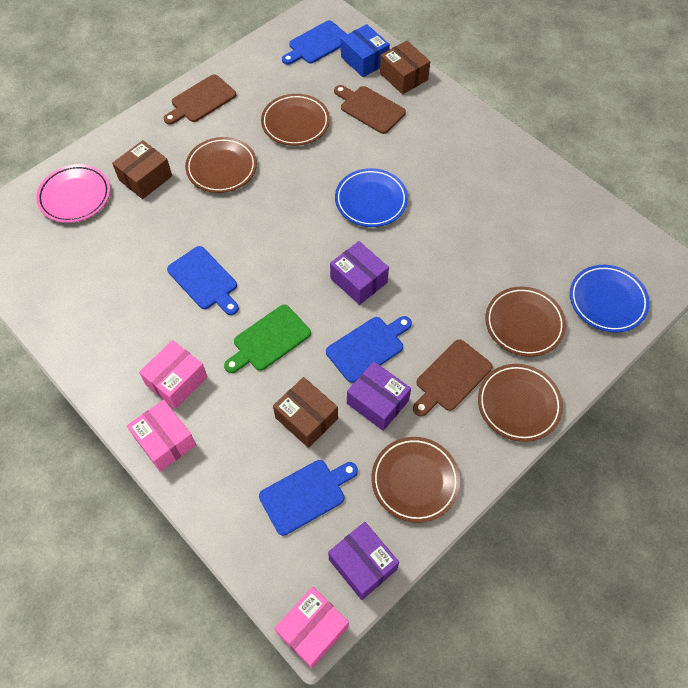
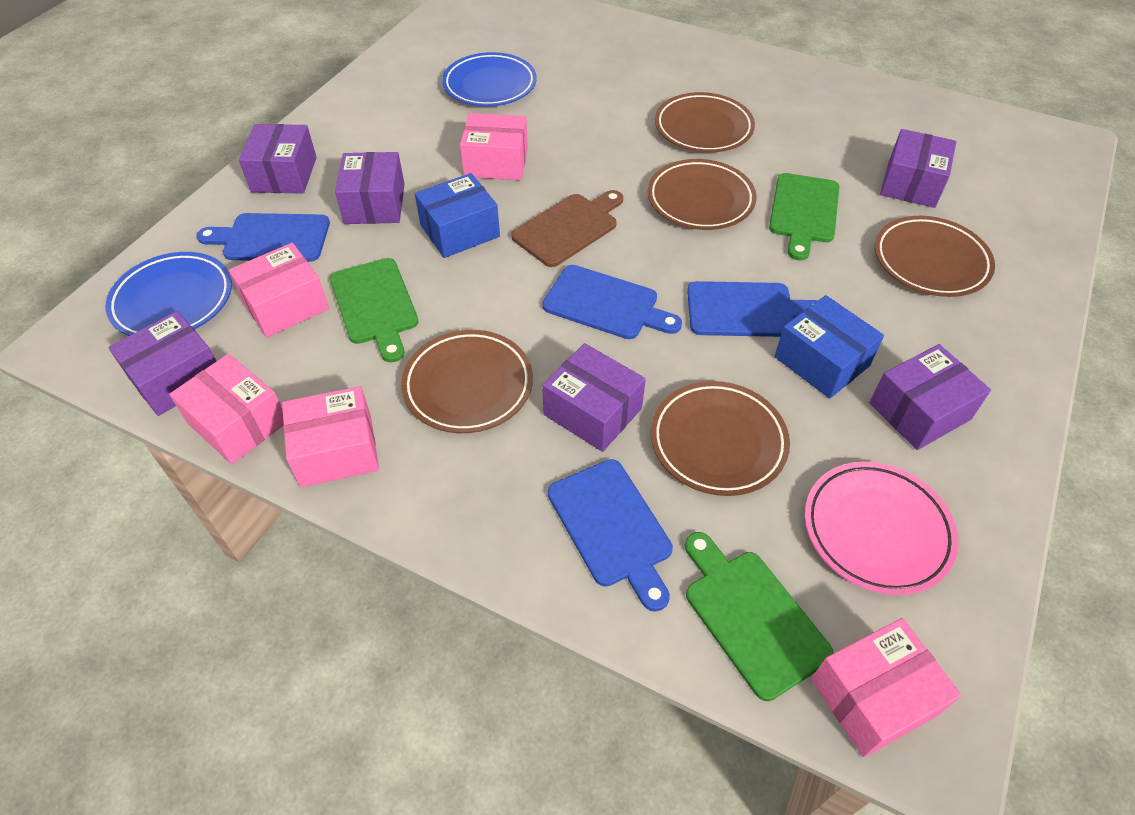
blue box: [341,24,390,77] = 1 -> [415,173,500,258] [774,295,884,399] = 2
brown box: [112,140,172,199] [273,377,338,448] [380,41,430,94] = 3 -> none = 0
brown cutting board: [164,74,236,125] [334,85,406,134] [413,339,493,417] = 3 -> [511,190,623,267] = 1
green cutting board: [224,305,311,373] = 1 -> [330,258,419,362] [685,532,833,701] [769,173,839,260] = 3
pink box: [127,400,196,472] [139,340,207,409] [274,587,349,669] = 3 -> [169,354,284,464] [229,243,329,337] [282,386,379,487] [460,113,528,180] [811,618,962,758] = 5
purple box: [328,522,399,600] [330,241,389,305] [347,361,411,431] = 3 -> [108,311,216,416] [239,124,317,194] [335,152,405,224] [542,343,646,452] [869,344,991,450] [880,129,956,208] = 6

